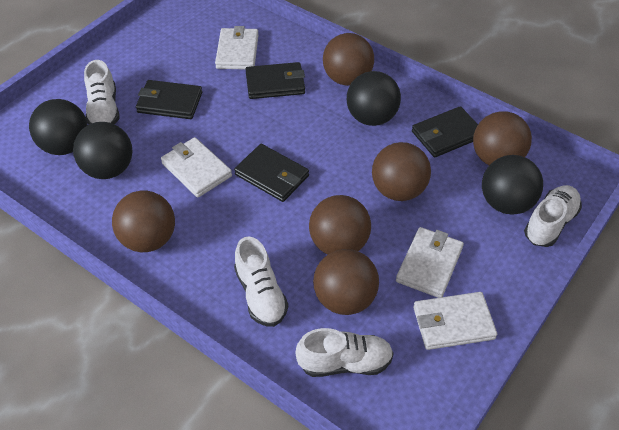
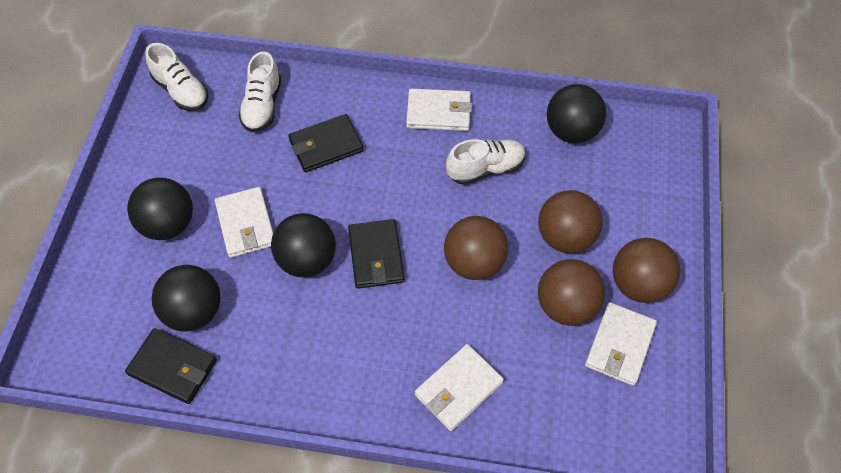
black wallet: [136,80,202,119] [234,144,309,202] [245,62,305,99] [412,106,478,158] = 4 -> [125,328,217,404] [288,114,364,173] [348,219,405,289] = 3
brown ball: [112,191,175,252] [309,195,371,255] [313,249,379,315] [323,33,374,86] [372,142,431,201] [473,111,532,165] = 6 -> [444,216,508,280] [538,259,605,326] [539,190,603,253] [613,238,680,303] = 4
white shoe: [84,60,119,124] [234,237,288,327] [295,328,394,377] [524,185,582,247] = 4 -> [145,43,208,111] [238,51,281,132] [446,139,526,185] = 3

